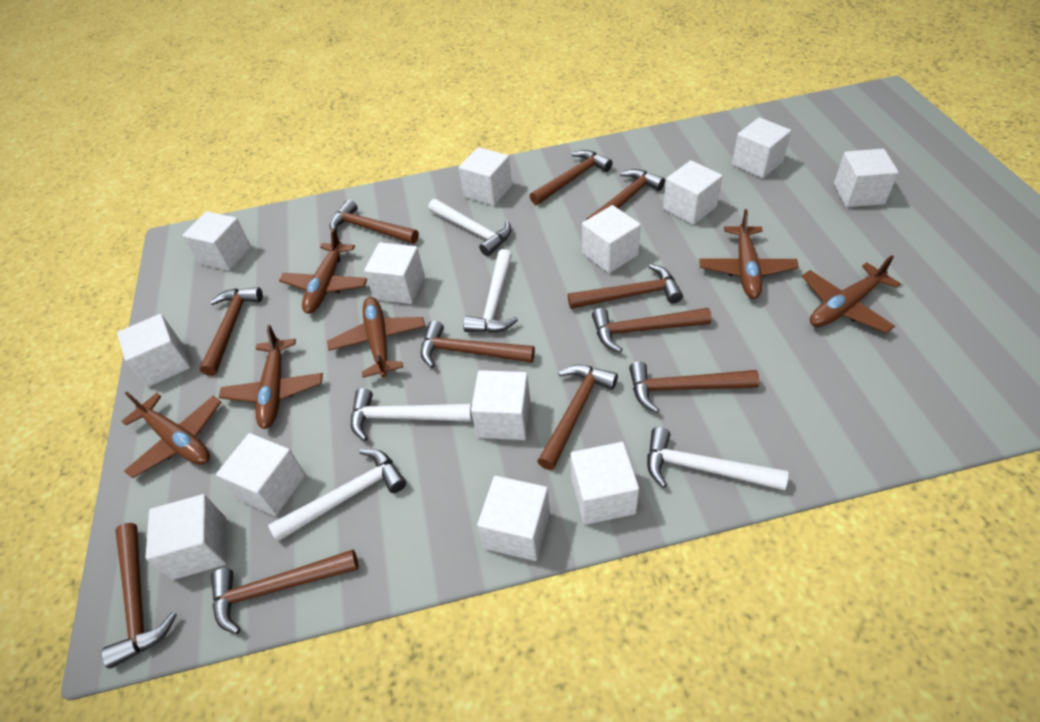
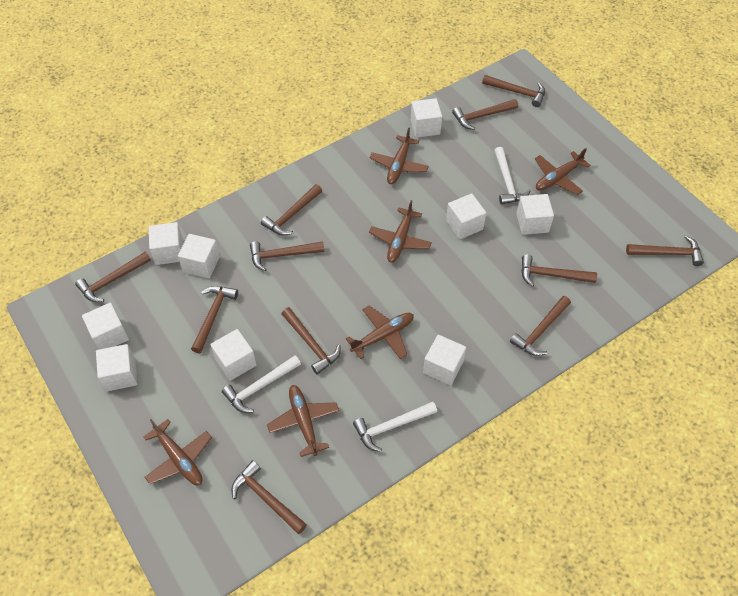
white cube: [117,314,190,387] [146,494,227,580] [183,211,251,271] [216,433,306,516] [364,242,425,304] [459,147,512,206] [471,370,530,440] [477,476,550,561] [570,442,639,525] [582,205,641,273] [663,160,722,225] [732,117,791,178] [834,149,898,207] = 13 -> [82,302,129,350] [96,344,138,391] [149,222,183,265] [178,234,220,279] [210,329,257,381] [411,98,442,138] [423,335,466,385] [446,193,486,239] [516,194,554,235] = 9
white hammer: [268,449,406,542] [351,388,473,441] [428,199,511,256] [463,249,518,333] [647,427,788,491] = 5 -> [222,355,301,413] [353,402,437,452] [494,147,531,205] = 3

